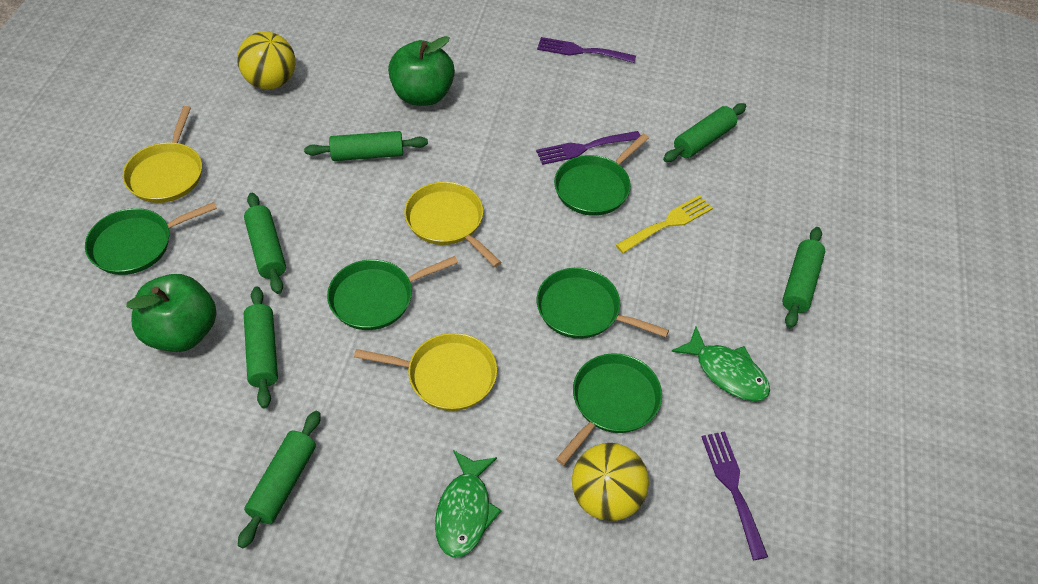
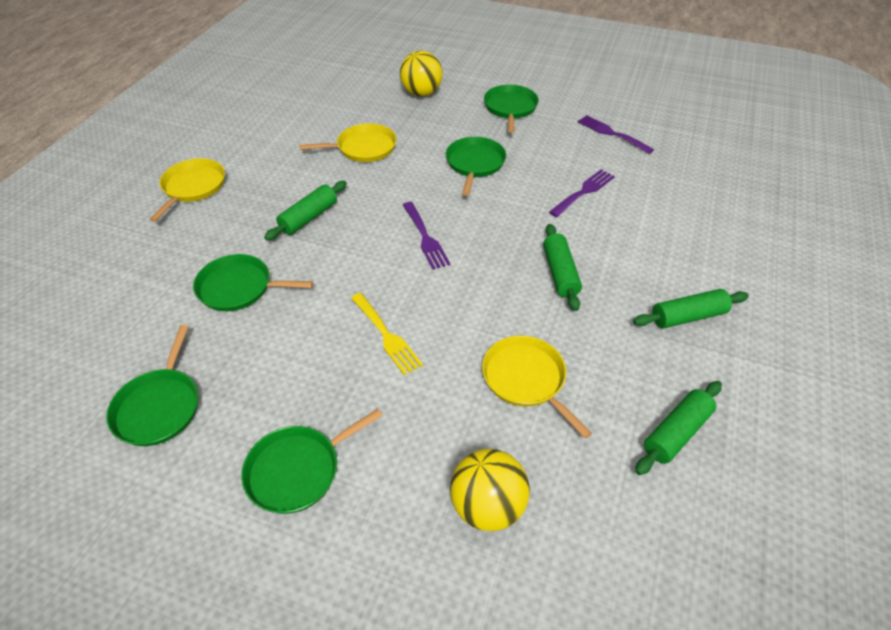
green apple: [126,274,216,352] [388,36,455,106] = 2 -> none = 0
green fish: [435,450,502,558] [671,326,770,401] = 2 -> none = 0
green rolling pin: [238,411,321,549] [244,193,286,294] [244,287,278,408] [304,131,428,161] [663,103,746,162] [782,227,825,328] = 6 -> [264,181,347,241] [543,224,582,311] [633,289,749,329] [635,381,722,475] = 4

